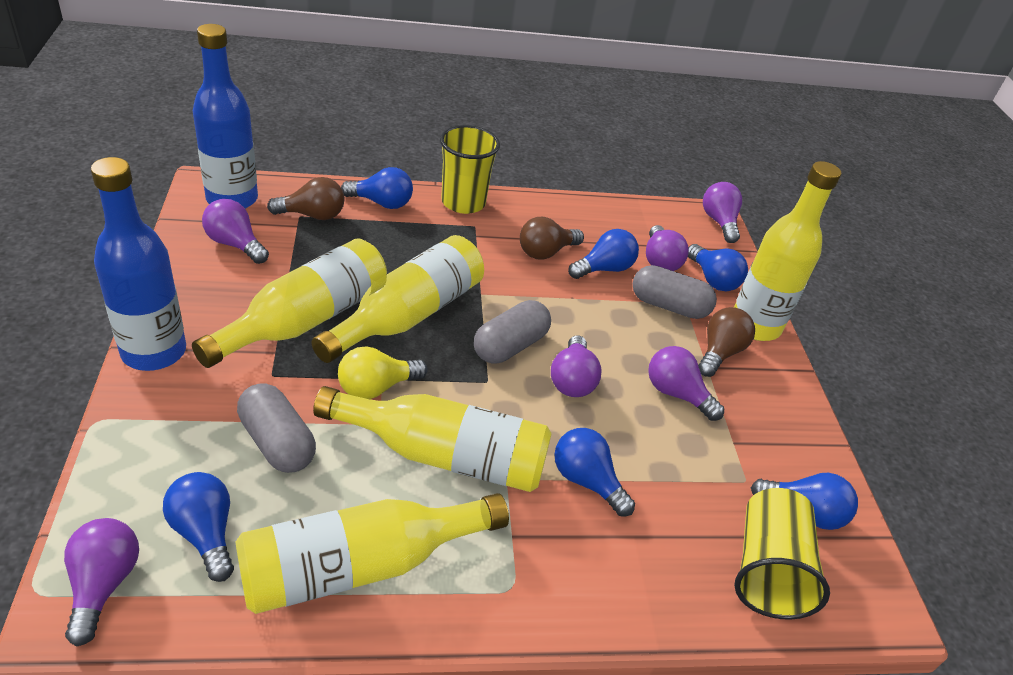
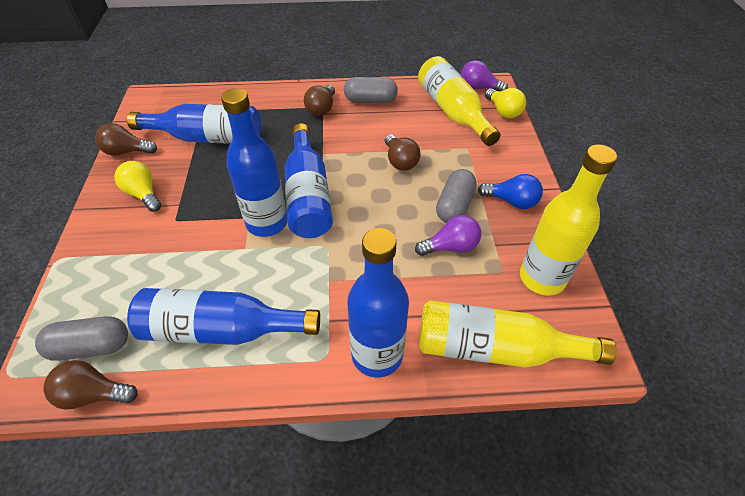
blue bottle: [91,157,186,371] [193,24,258,209] = 2 -> [127,104,261,144] [127,288,320,345] [221,88,288,237] [284,123,333,238] [347,228,409,378] = 5
blue light bulb: [163,472,234,582] [341,167,413,209] [554,428,635,516] [568,229,639,279] [688,244,748,291] [751,473,858,530] = 6 -> [478,174,543,209] = 1
brown light bulb: [267,177,345,220] [520,217,584,260] [698,307,755,377] = 3 -> [43,360,138,409] [95,123,157,156] [304,85,335,116] [385,134,421,171] = 4
purple light bulb: [64,518,139,646] [202,199,269,264] [551,335,602,397] [646,225,689,271] [648,346,725,421] [703,182,742,243] = 6 -> [415,215,481,256] [461,60,508,91] = 2
yellow bottle: [192,238,387,368] [235,493,509,614] [312,235,484,363] [313,386,552,492] [734,161,841,341] = 5 -> [418,56,500,146] [419,301,616,367] [520,144,617,296] = 3
yellow cup: [440,125,500,214] [734,488,830,620] = 2 -> none = 0
yellow light bulb: [338,346,428,399] = 1 -> [114,161,161,212] [485,88,526,118] = 2

